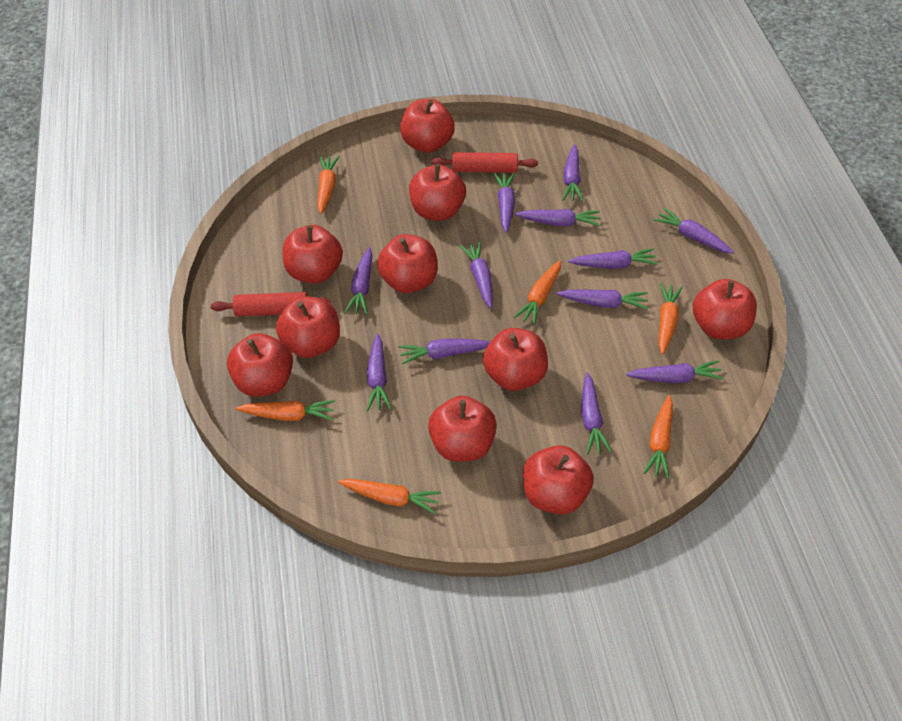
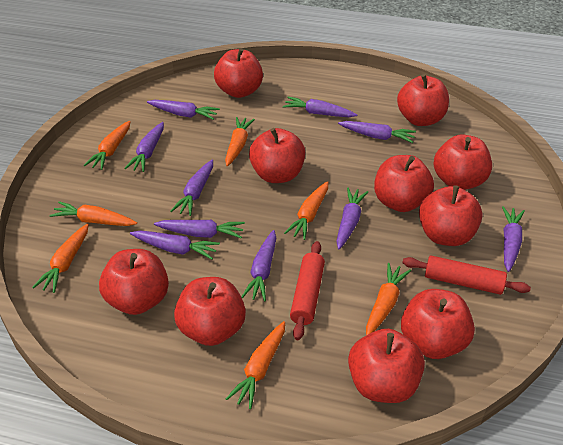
orange carrot: [236,400,335,421] [318,156,340,214] [338,479,441,514] [514,260,561,325] [643,395,673,479] [659,283,683,354] = 6 -> [32,223,89,293] [49,201,137,226] [84,121,131,170] [225,117,255,166] [226,321,285,409] [284,181,328,240] [366,263,411,335] = 7
purple carrot: [345,247,373,315] [367,334,392,411] [398,338,490,365] [459,241,493,308] [493,173,515,233] [515,209,600,226] [557,290,648,310] [562,144,583,202] [568,248,658,269] [581,373,612,454] [626,360,724,383] [654,208,734,254] = 12 -> [124,122,164,172] [130,230,220,259] [147,100,220,120] [154,220,245,239] [170,160,213,216] [241,230,276,301] [283,97,357,117] [336,188,368,249] [338,121,416,143] [502,206,525,272] = 10

